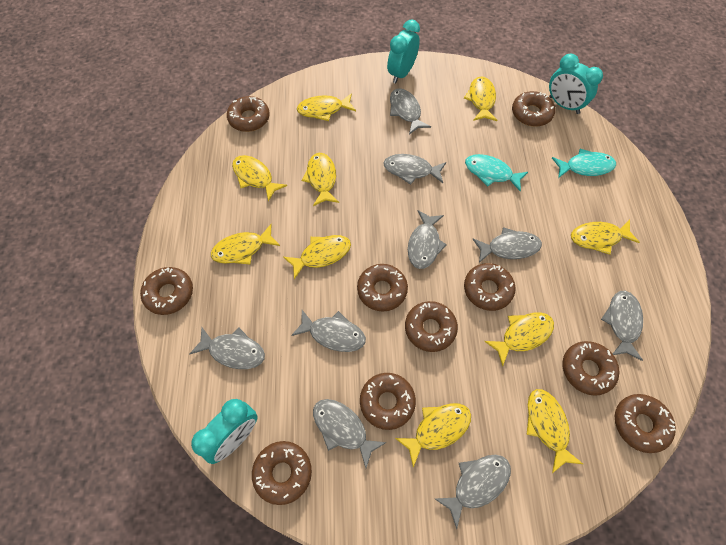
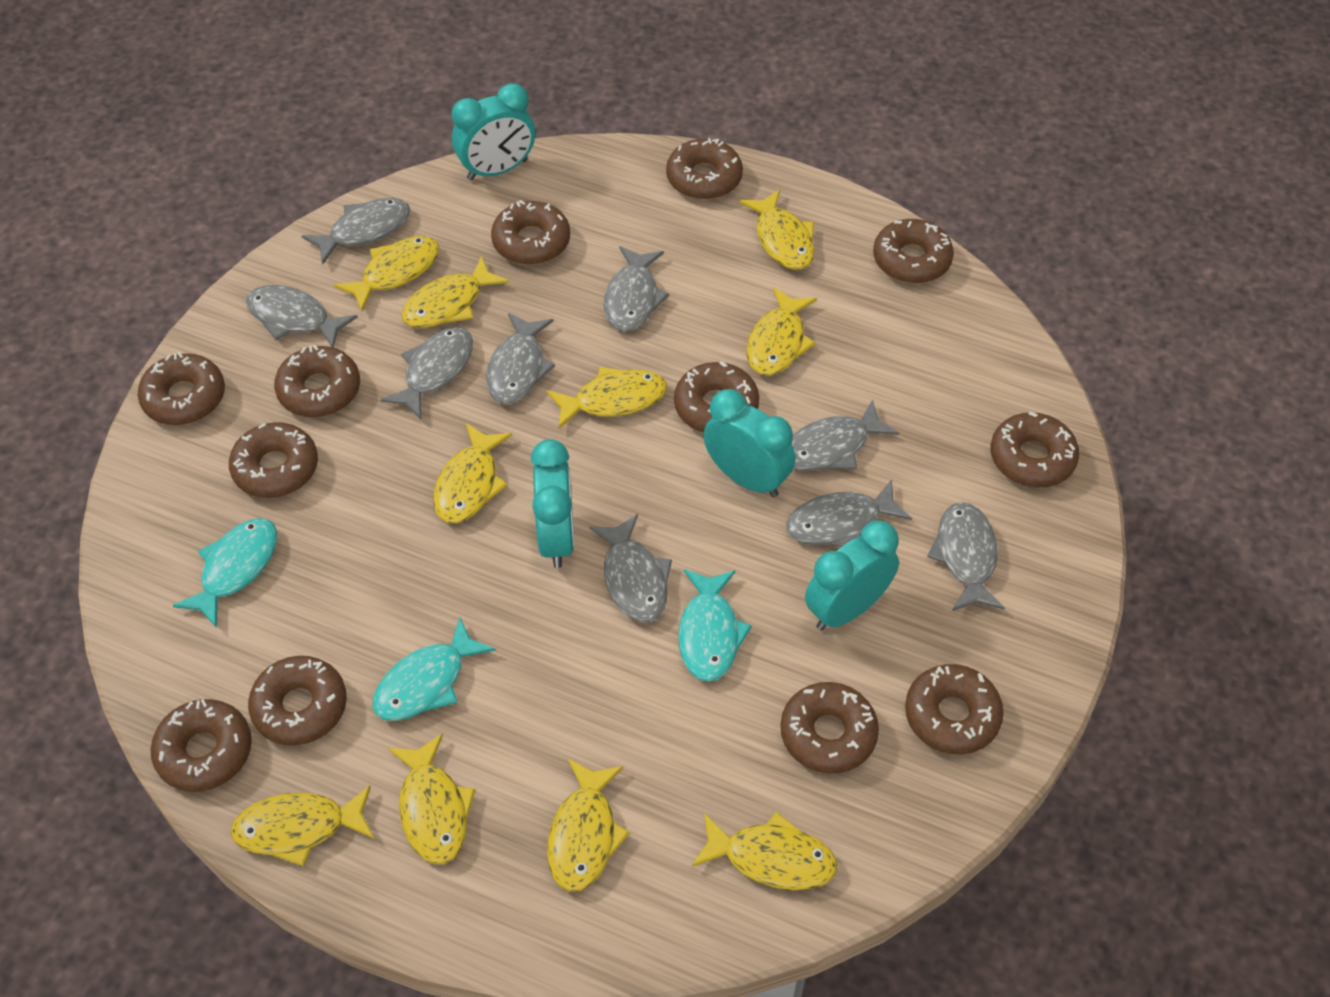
brown donut: [140,267,193,315] [227,96,270,132] [252,441,312,505] [357,264,408,311] [360,373,416,430] [405,301,458,352] [464,263,516,311] [512,91,555,127] [562,341,620,396] [615,394,676,453] = 10 -> [137,352,225,425] [150,699,252,792] [229,422,318,498] [248,656,347,746] [274,344,360,417] [491,200,570,265] [666,138,743,200] [674,361,759,432] [780,682,879,773] [873,219,954,283] [905,664,1004,754] [991,412,1079,488] = 12
turquoise clock: [191,399,258,464] [387,20,420,83] [549,54,603,114] = 3 -> [452,83,535,180] [531,439,574,568] [704,389,795,497] [805,520,899,631] = 4
turquoise fish: [465,154,528,192] [552,149,616,178] = 2 -> [173,518,277,627] [373,617,496,721] [678,569,752,682] = 3

